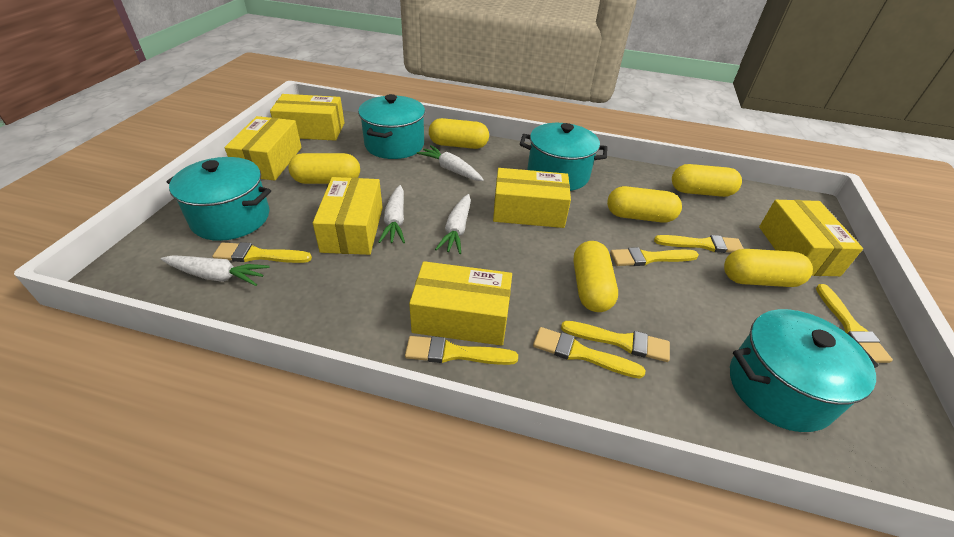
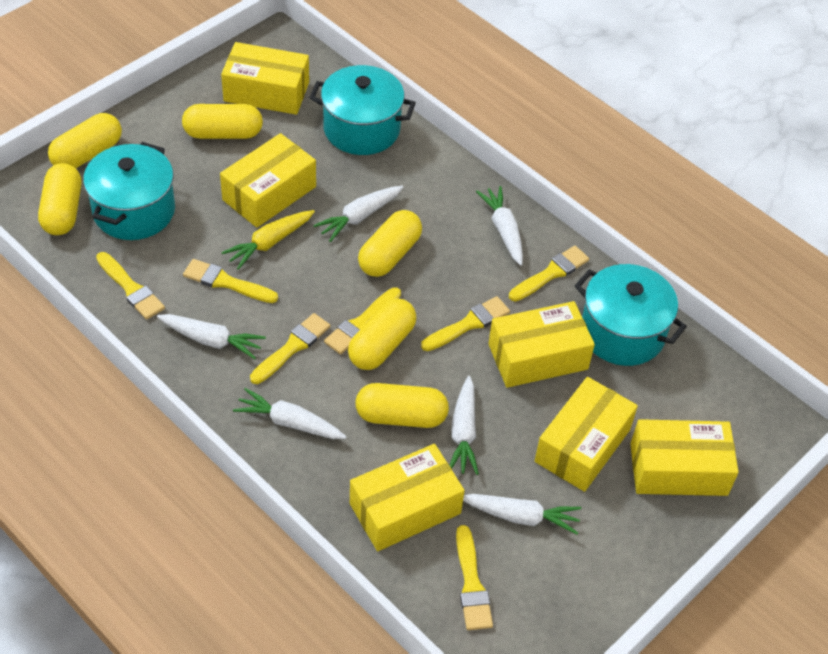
turquoise pot: [167,157,271,241] [358,94,425,159] [520,123,607,191] [730,309,878,432] = 4 -> [83,142,175,240] [309,65,416,155] [574,264,687,366] = 3
white carrot: [161,255,269,286] [378,185,405,243] [417,145,484,181] [435,194,471,254] = 4 -> [157,314,266,359] [233,388,346,439] [313,186,403,242] [450,376,479,475] [463,494,581,534] [476,186,523,266] = 6
yellow carrot: none = 0 -> [221,210,315,270] = 1

